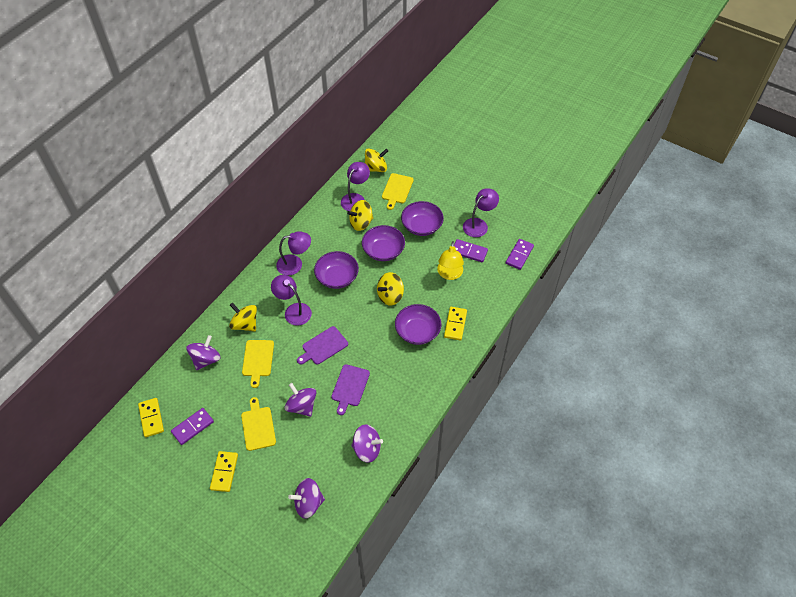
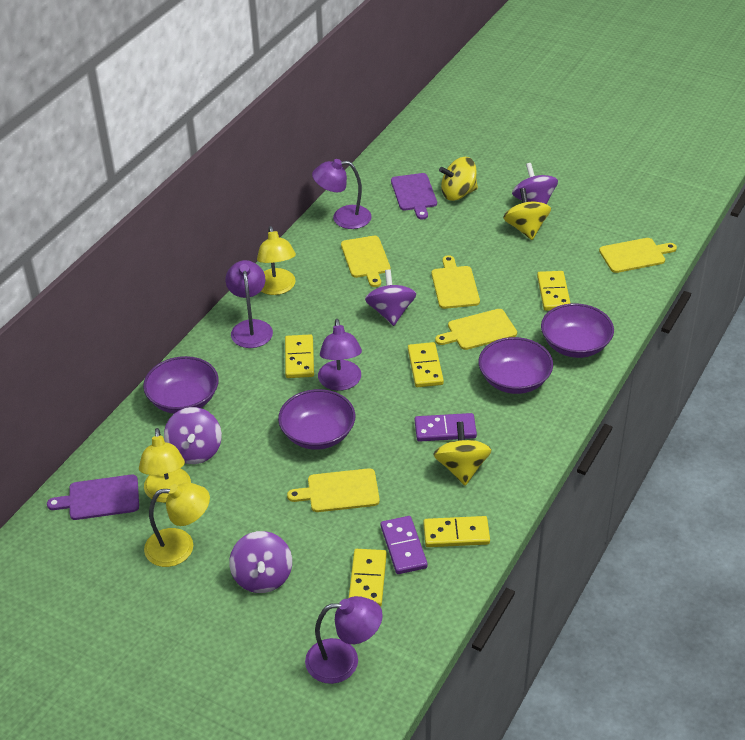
purple domino: [171,408,214,445] [454,239,488,262] [506,239,534,270] = 3 -> [381,516,428,574] [415,413,477,442] = 2
yellow cutting board: [241,397,276,451] [242,340,274,388] [382,173,414,210] = 3 -> [287,468,380,512] [341,236,391,287] [432,255,480,309] [435,309,517,350] [599,238,677,273] = 5
yellow domino: [138,398,164,437] [210,451,238,492] [444,307,467,340] = 3 -> [285,334,314,378] [349,549,387,607] [408,342,444,387] [423,516,490,547] [537,271,571,311] = 5
yellow lamp: [437,241,464,280] = 1 -> [139,428,191,503] [144,483,210,567] [257,226,296,295] = 3
yellow spinning top: [229,302,257,332] [347,200,373,231] [365,148,388,172] [377,272,404,306] = 4 -> [433,422,491,486] [439,157,478,201] [503,188,551,240] = 3

